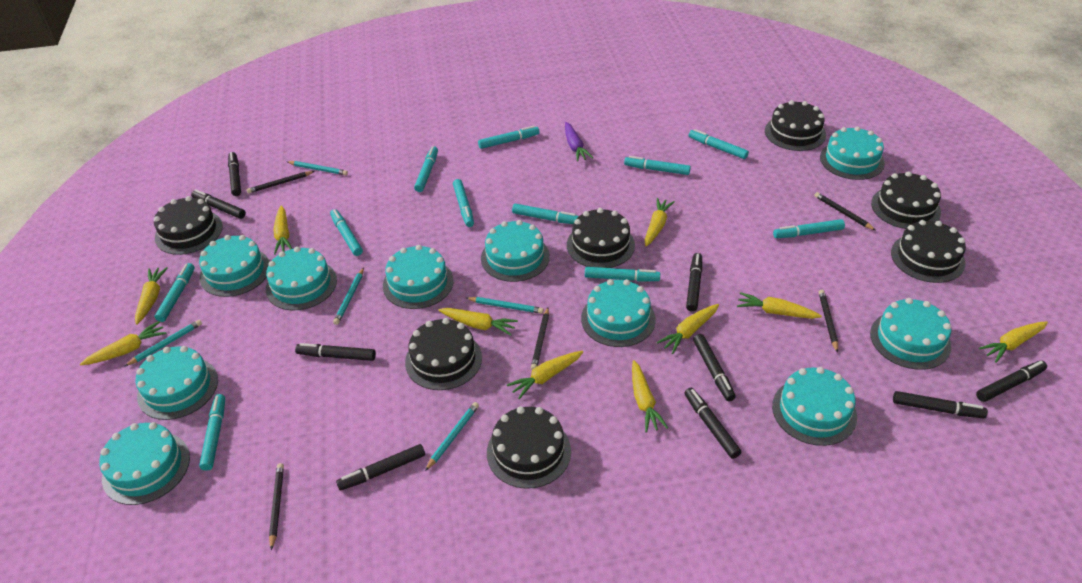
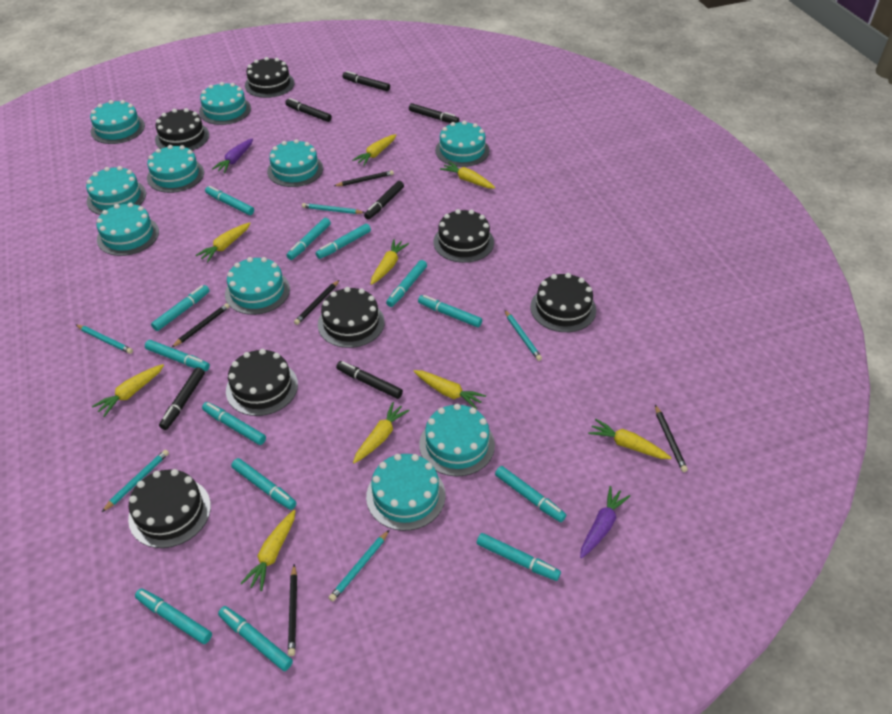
black marker: [191,189,246,219] [228,152,241,196] [295,343,376,361] [336,444,425,490] [684,388,741,459] [686,253,702,312] [693,334,736,401] [893,391,988,419] [976,360,1047,402] = 9 -> [159,367,205,430] [285,98,332,122] [336,361,403,399] [342,71,390,91] [364,181,404,220] [409,103,459,123] = 6
purple carrot: [565,122,593,162] = 1 -> [212,138,253,173] [580,486,630,558] = 2
turquoise marker: [155,263,195,322] [199,394,225,471] [330,209,363,256] [414,146,438,192] [453,179,474,227] [478,126,539,149] [512,204,579,224] [585,267,660,282] [624,156,691,175] [689,129,749,159] [773,219,845,238] = 11 -> [135,588,212,644] [145,340,210,371] [151,285,210,331] [202,402,266,445] [205,186,254,215] [218,606,293,671] [231,458,297,510] [286,218,331,260] [316,224,371,259] [386,260,427,307] [418,295,482,327] [477,533,561,581] [495,466,566,522] = 13
yellow carrot: [80,321,166,366] [135,267,168,325] [273,205,292,255] [438,308,518,336] [507,351,583,399] [632,360,668,432] [645,198,675,247] [657,304,719,354] [737,292,822,319] [979,321,1048,363] = 10 -> [92,364,164,417] [196,222,251,262] [240,510,296,591] [352,134,396,166] [353,402,410,463] [371,239,409,285] [413,370,486,410] [440,162,495,189] [588,419,671,459] = 9

